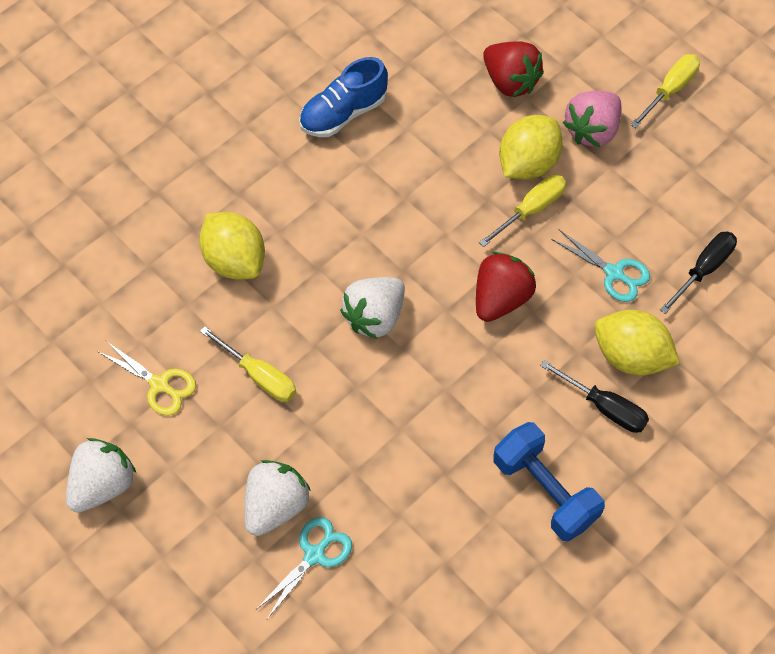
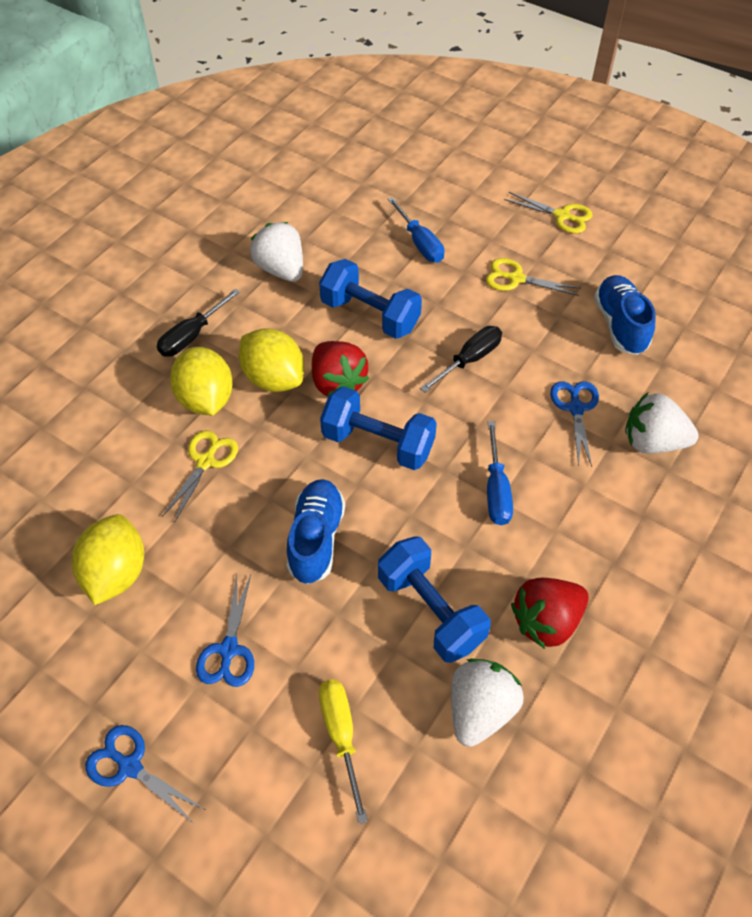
blue dumbbell: [493,422,605,541] = 1 -> [319,259,422,339] [320,386,437,470] [378,536,490,663] = 3
blue scissors: none = 0 -> [85,725,204,823] [196,575,254,687] [550,381,599,467] = 3
blue screwdriver: none = 0 -> [388,197,444,263] [487,421,513,525] = 2
blue shoe: [299,57,388,137] = 1 -> [287,479,345,584] [594,275,656,355] = 2
pink strawberry: [563,91,622,147] = 1 -> none = 0
turquoise scissors: [257,517,352,619] [551,230,650,302] = 2 -> none = 0
yellow scissors: [97,341,196,416] = 1 -> [162,430,238,521] [486,258,581,296] [504,192,592,233] = 3
yellow screwdriver: [200,326,296,402] [479,174,566,247] [630,54,700,128] = 3 -> [319,679,368,824] = 1

